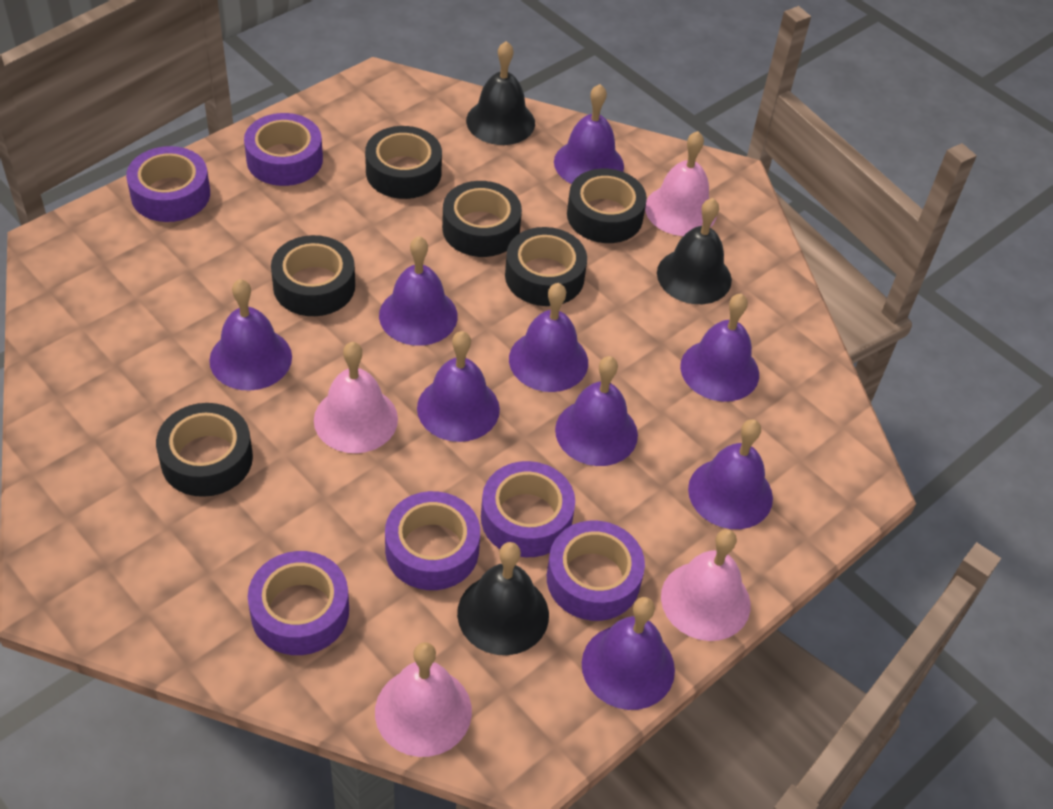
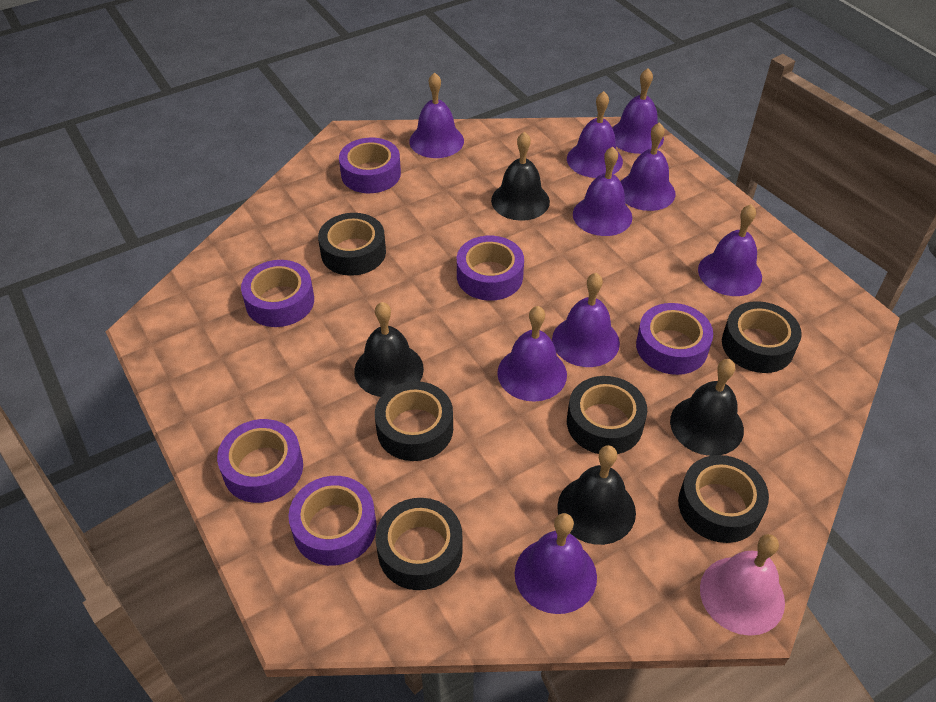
black bell: [457,542,549,655] [466,41,535,145] [657,198,732,304] = 3 -> [354,302,424,397] [491,132,550,221] [557,445,636,545] [670,359,744,456] = 4
pink bell: [314,342,398,453] [375,642,472,757] [645,131,716,236] [661,529,751,641] = 4 -> [700,534,785,636] = 1

